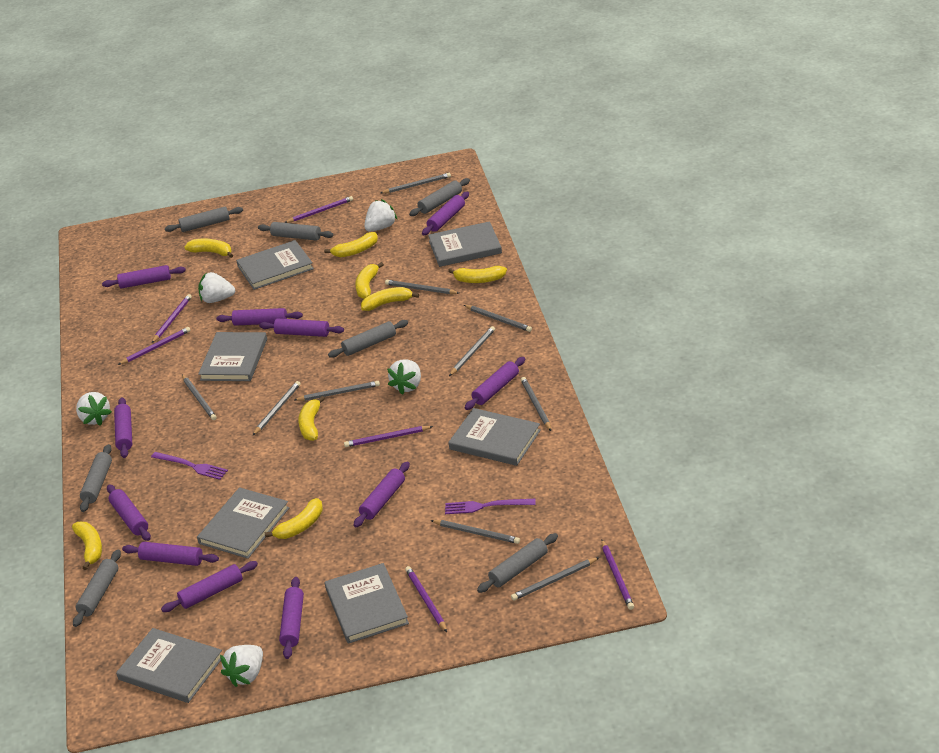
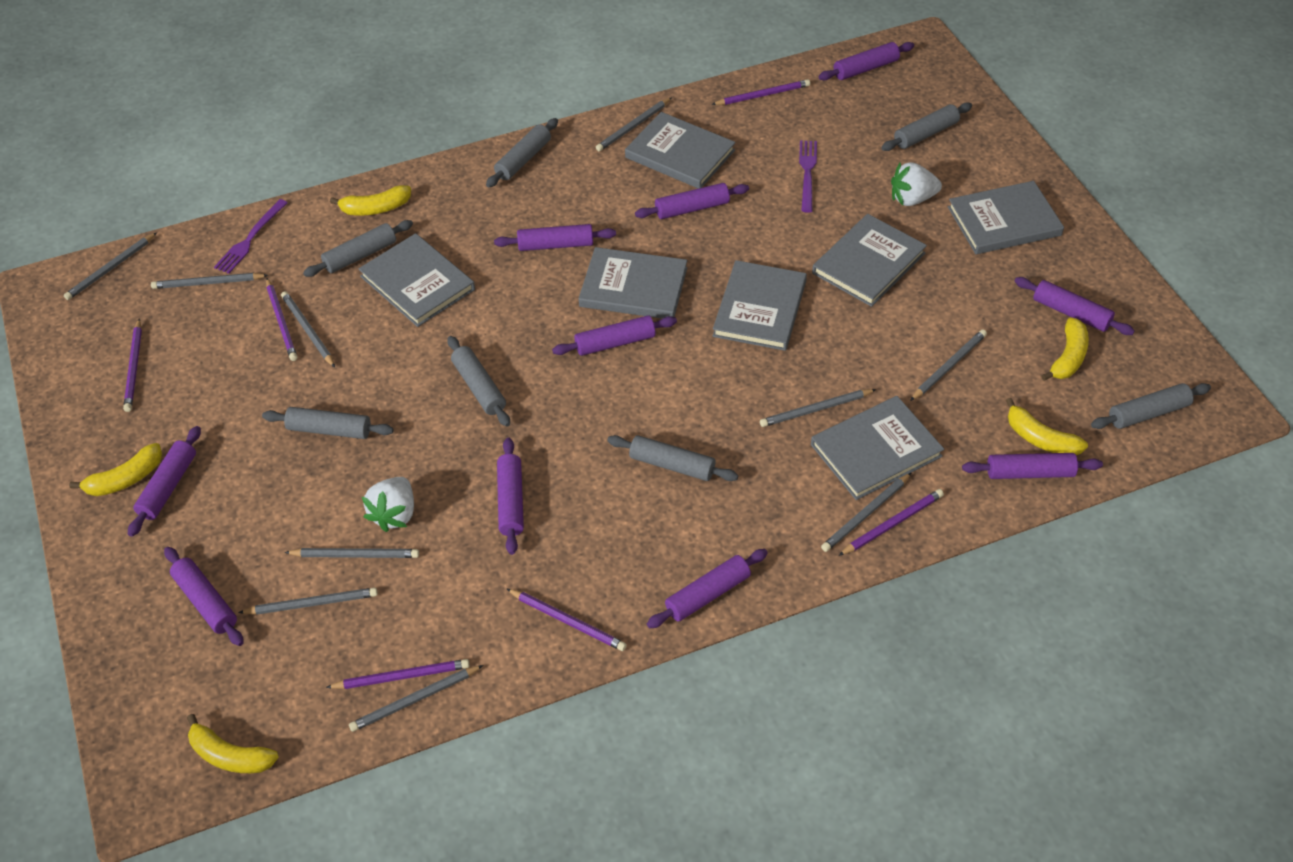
purple rolling pin: [102,265,186,289] [107,484,151,541] [114,397,132,458] [122,542,219,566] [161,561,258,612] [216,308,303,326] [259,318,344,337] [279,577,304,659] [354,462,410,527] [422,192,469,235] [465,357,525,410] = 11 -> [128,426,201,537] [164,547,244,646] [494,224,616,251] [497,438,524,555] [552,315,677,356] [635,183,749,219] [647,549,768,628] [819,42,914,81] [962,453,1103,479] [1015,277,1135,335] = 10
white strawberry: [76,392,112,426] [198,272,235,303] [220,645,263,687] [364,199,398,231] [387,360,421,395] = 5 -> [362,477,414,532] [891,162,942,206] = 2
yellow banana: [72,522,102,570] [185,239,233,258] [265,498,323,539] [298,396,325,441] [324,232,378,257] [355,262,384,299] [361,287,419,311] [448,266,507,283] = 8 -> [69,443,162,496] [187,714,279,773] [330,185,411,215] [1006,398,1088,455] [1041,317,1089,381] = 5

